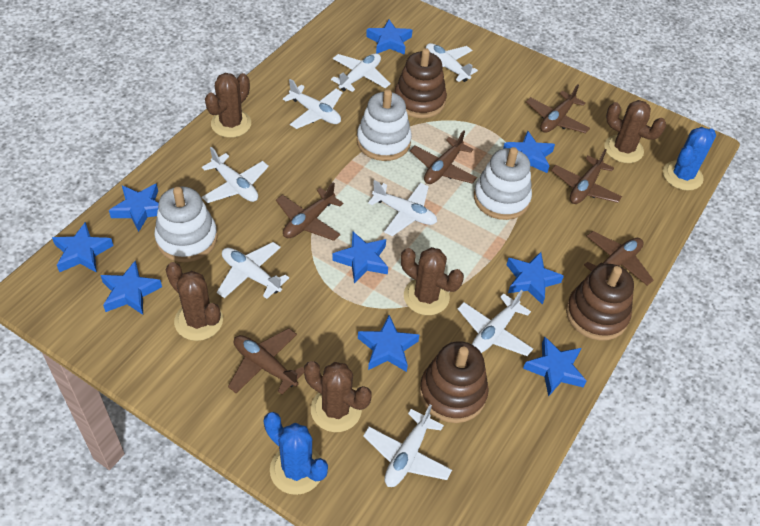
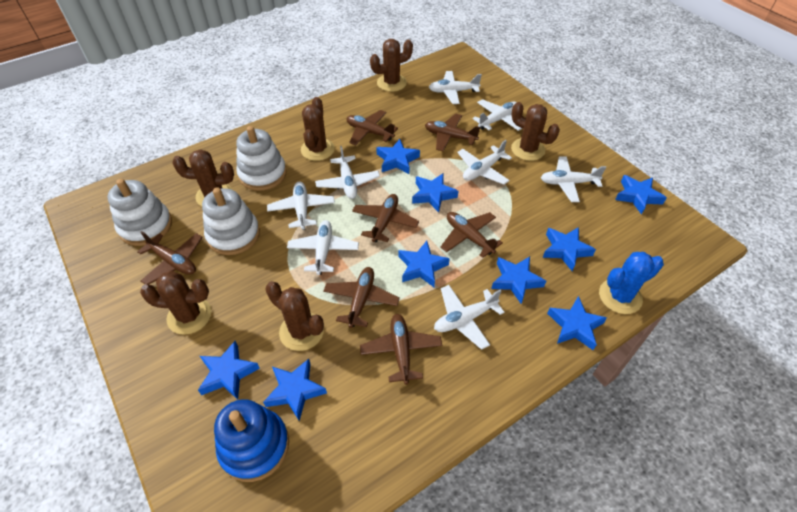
blue cactus: [264,412,328,495] [663,127,716,191] = 2 -> [599,252,664,314] = 1
blue stacking toy: none = 0 -> [214,399,289,482] = 1
brown cactus: [166,262,223,341] [205,73,251,138] [304,361,372,432] [401,247,464,315] [604,100,666,163] = 5 -> [140,271,212,335] [172,149,234,206] [265,281,324,351] [301,97,335,161] [370,39,413,92] [511,102,560,161] = 6
brown plane: [228,328,304,395] [276,182,343,241] [410,130,477,184] [526,84,590,134] [551,149,622,204] [584,231,653,285] = 6 -> [137,231,203,285] [323,267,400,328] [347,110,398,146] [352,194,419,243] [360,314,442,385] [425,114,480,151] [440,212,503,258] = 7
brown stacking toy: [395,48,447,118] [420,341,489,423] [566,264,634,341] = 3 -> none = 0

